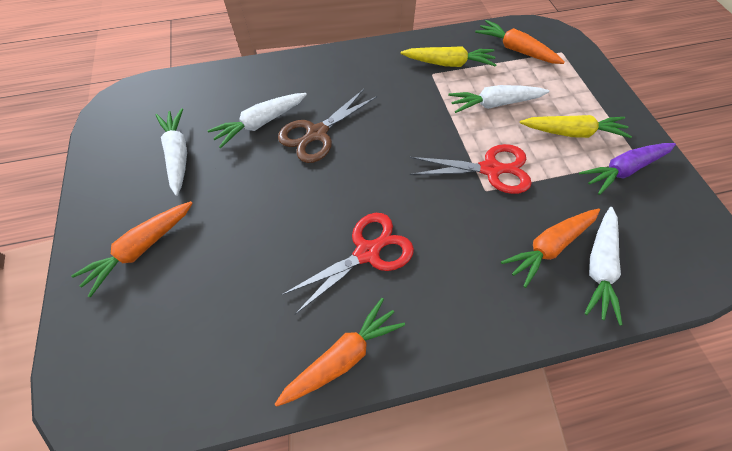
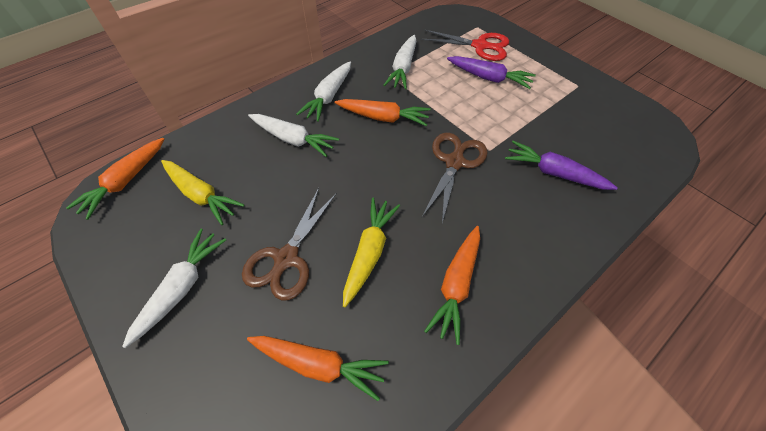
brown scissors: [278,89,377,163] = 1 -> [242,188,337,300] [422,133,488,223] = 2
purple carrot: [579,143,676,195] = 1 -> [447,56,536,89] [505,141,618,190] = 2
red scissors: [281,213,414,314] [409,144,532,194] = 2 -> [420,30,509,61] = 1

